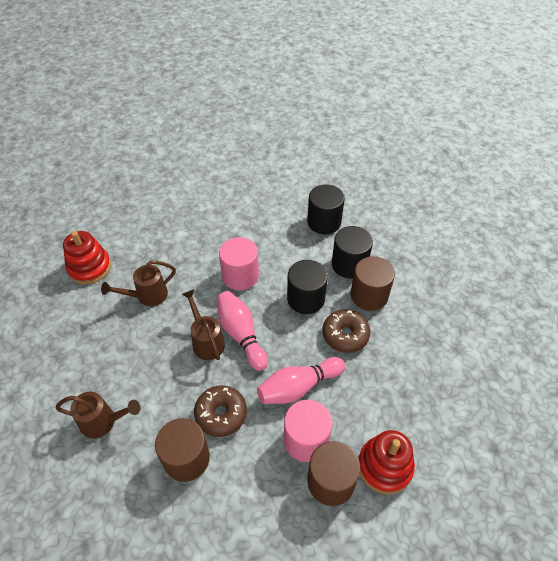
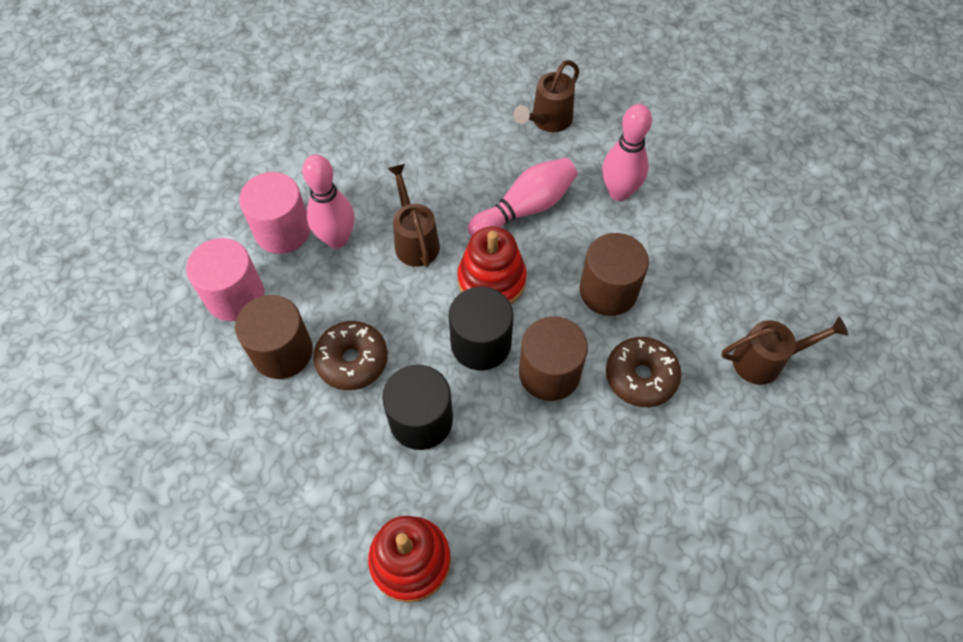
black cylinder: [287,260,328,314] [307,184,345,234] [332,226,373,279] = 3 -> [382,365,453,450] [449,287,513,371] = 2
pink bowling pin: [217,291,268,371] [257,357,345,404] = 2 -> [302,155,355,249] [468,158,577,237] [602,104,652,201] = 3

